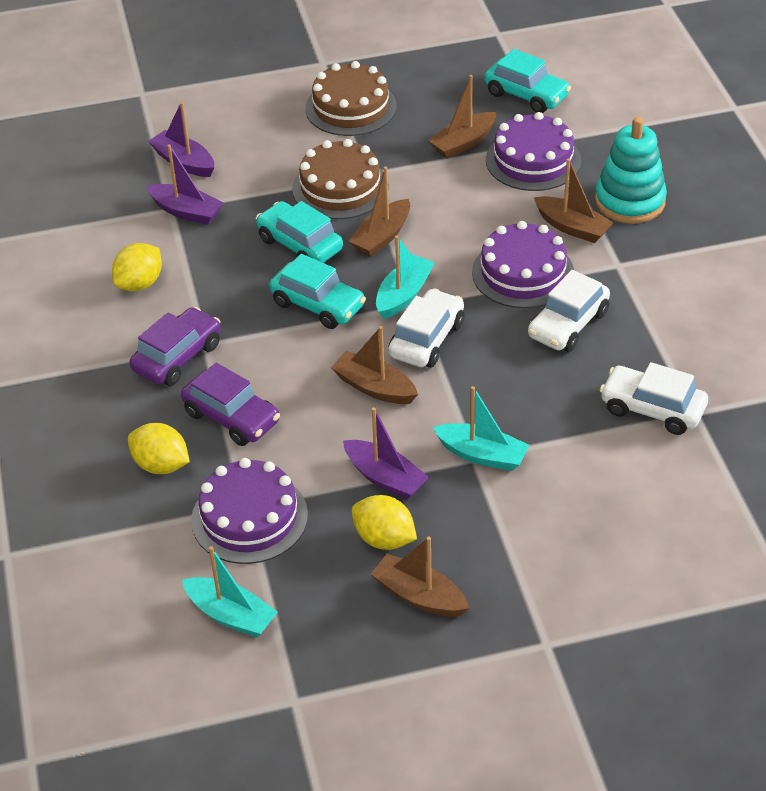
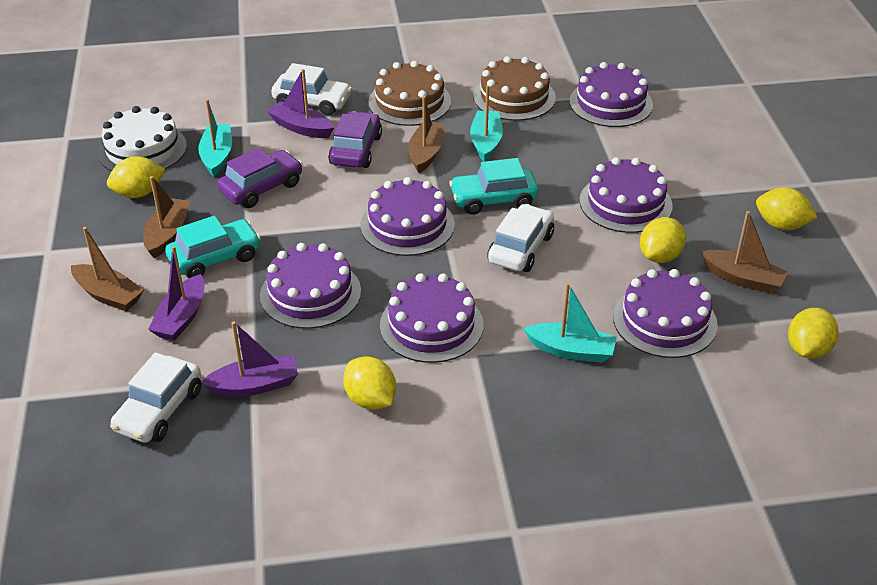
brown boat: [331,326,418,404] [348,167,410,257] [371,537,469,617] [428,75,497,159] [534,159,614,243] = 5 -> [71,227,144,311] [143,176,191,258] [408,96,445,173] [700,211,788,294] = 4
purple cake: [191,458,308,564] [472,221,574,308] [486,112,581,191] = 3 -> [260,243,361,329] [361,177,455,256] [380,273,483,363] [569,62,653,127] [579,157,673,233] [613,269,718,358] = 6
turquoise car: [256,201,343,263] [269,254,366,329] [485,49,571,113] = 3 -> [165,216,261,278] [449,158,539,215] = 2
turquoise stacking toy: [595,117,667,224] = 1 -> none = 0
white cake: none = 0 -> [98,106,187,171] = 1
yellow lemon: [112,243,162,291] [128,423,190,474] [352,495,417,550] = 3 -> [107,156,166,198] [343,356,396,410] [640,217,686,263] [756,187,817,230] [788,308,839,359] = 5

